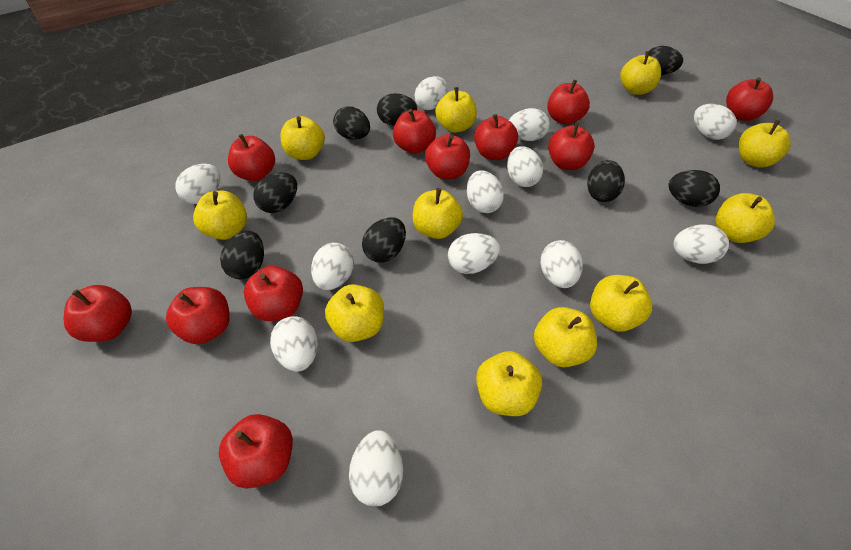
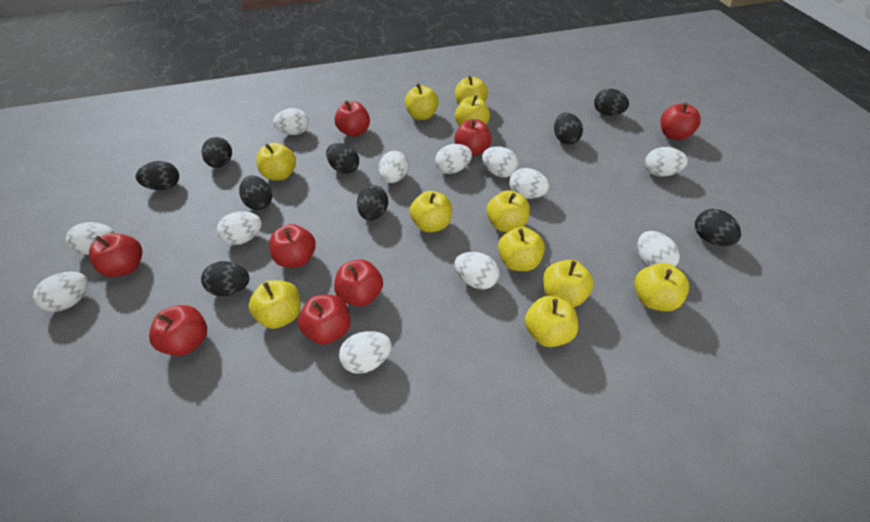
black egg: [220,231,264,280] [253,172,297,213] [333,106,370,140] [362,217,406,263] [377,93,417,125] [587,160,625,202] [649,46,683,75] [668,170,720,207] = 8 -> [136,161,179,190] [201,261,249,296] [202,137,232,168] [239,175,272,210] [326,143,359,174] [357,185,388,221] [554,113,583,145] [594,89,629,116] [695,209,741,246] = 9
red apple: [63,285,132,342] [166,287,230,344] [219,414,293,489] [228,134,275,181] [244,266,303,321] [393,109,436,154] [425,134,470,180] [474,114,518,160] [547,79,590,125] [548,123,595,170] [726,78,773,121] = 11 -> [89,233,142,277] [149,305,207,356] [269,224,316,268] [298,295,351,345] [334,259,383,307] [335,100,370,137] [454,119,492,156] [661,102,701,140] = 8

